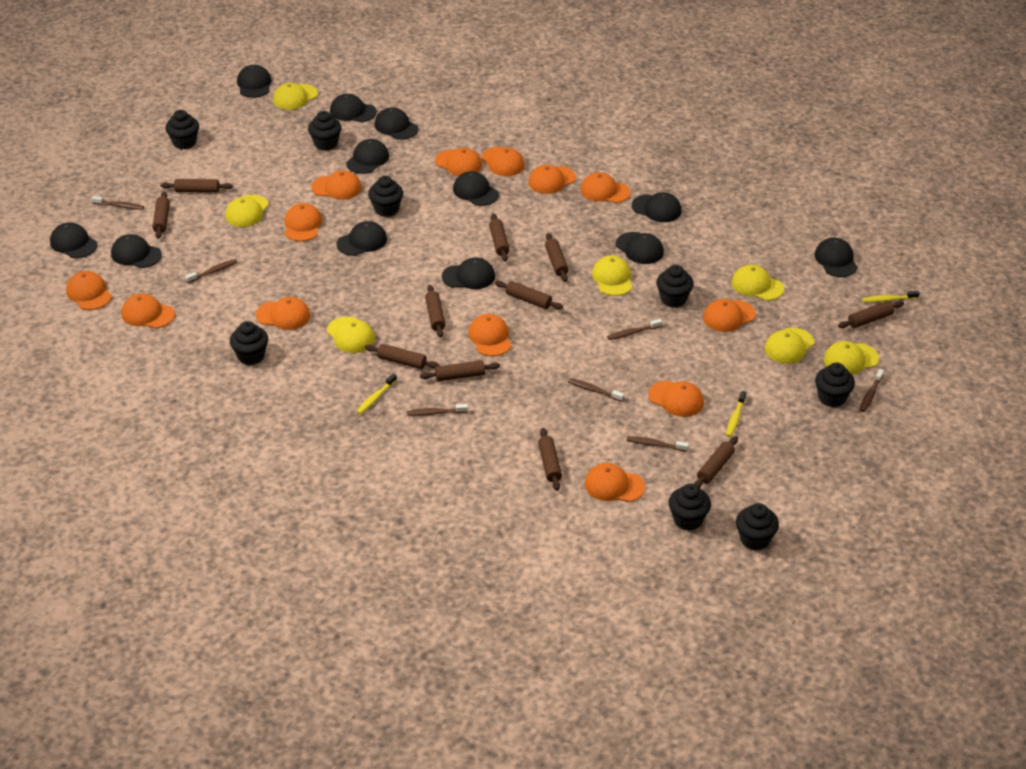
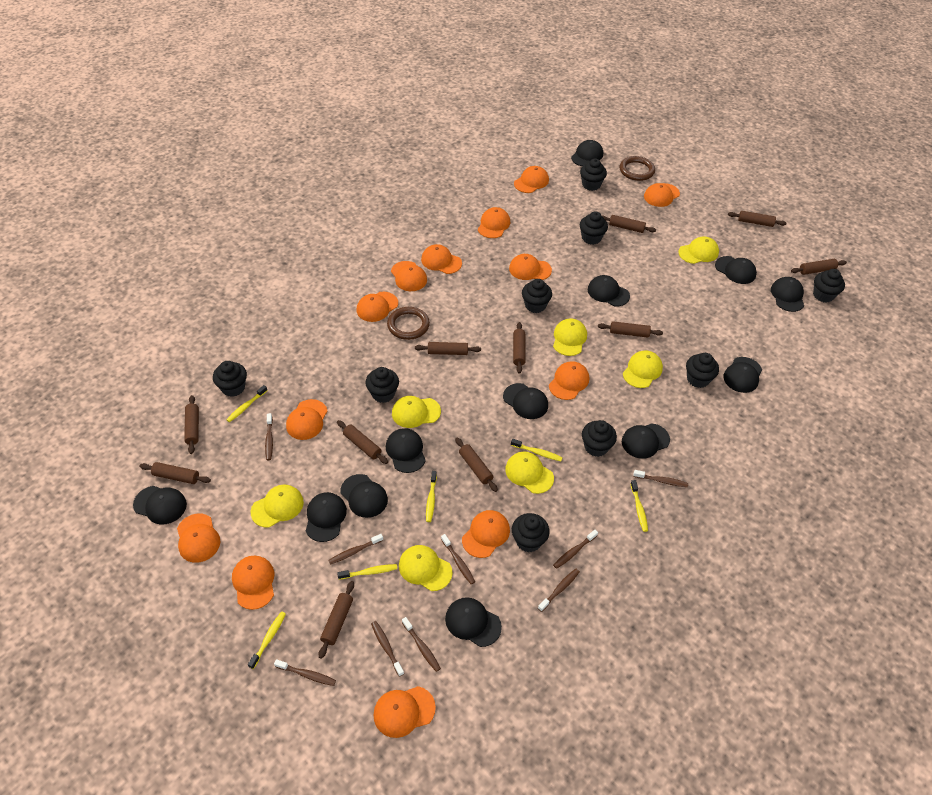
black cupcake: [165,110,199,149] [230,321,268,365] [308,111,342,151] [368,176,403,217] [656,265,694,307] [669,484,711,531] [736,503,779,550] [815,363,855,407] = 8 -> [213,361,247,397] [365,367,399,403] [512,513,550,552] [522,279,552,313] [580,158,607,191] [580,211,608,245] [582,420,617,457] [686,353,719,388] [813,269,845,303] = 9
brown ring: none = 0 -> [387,307,430,340] [620,156,655,181] = 2
brown toothbrush: [91,196,144,210] [185,259,237,283] [407,404,468,416] [568,378,624,402] [607,319,662,340] [627,436,689,452] [860,369,884,412] = 7 -> [265,413,273,460] [274,659,336,686] [328,534,383,565] [371,621,404,677] [402,617,441,672] [441,534,475,584] [538,569,580,612] [553,530,598,569] [633,470,688,487] = 9
yellow toothbrush: [356,373,397,414] [726,391,746,437] [862,291,920,302] = 3 -> [226,385,268,422] [248,611,286,669] [337,564,397,580] [426,471,437,522] [511,439,563,461] [631,480,648,532] = 6

